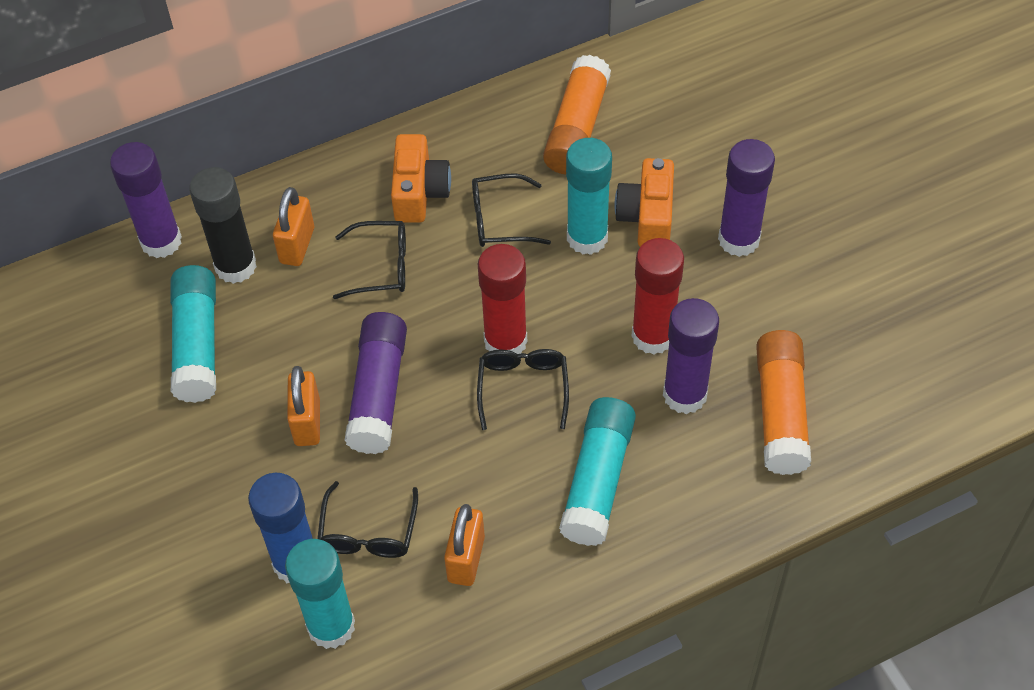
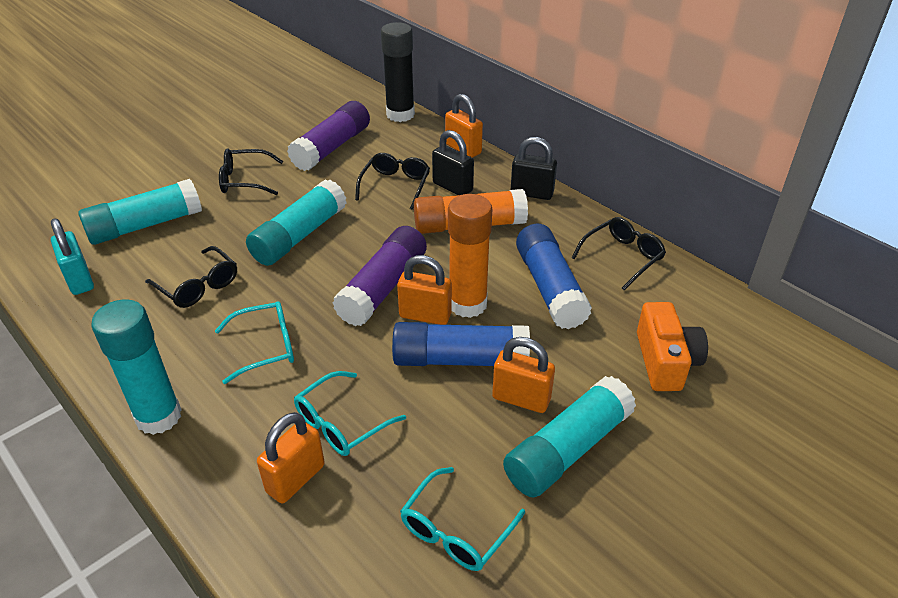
black padlock: none = 0 -> [432,130,474,195] [511,137,557,200] = 2
blue glue stick: [248,473,313,583] = 1 -> [392,322,530,366] [516,224,592,329] = 2
orange camera: [391,134,451,223] [615,158,674,247] = 2 -> [637,302,708,391] = 1
orange padlock: [273,187,314,266] [287,366,320,446] [444,504,485,586] = 3 -> [257,412,325,504] [397,255,452,325] [445,94,483,158] [492,337,555,413] = 4
purple glue stick: [110,142,182,258] [345,312,407,454] [663,298,719,414] [718,139,775,257] = 4 -> [287,101,370,171] [332,226,427,326] = 2
red glue stick: [478,244,527,354] [631,238,684,354] = 2 -> none = 0
turquoise glasses: none = 0 -> [215,301,294,384] [294,371,406,456] [400,467,525,571] = 3
turquoise padlock: none = 0 -> [51,219,94,295] = 1

